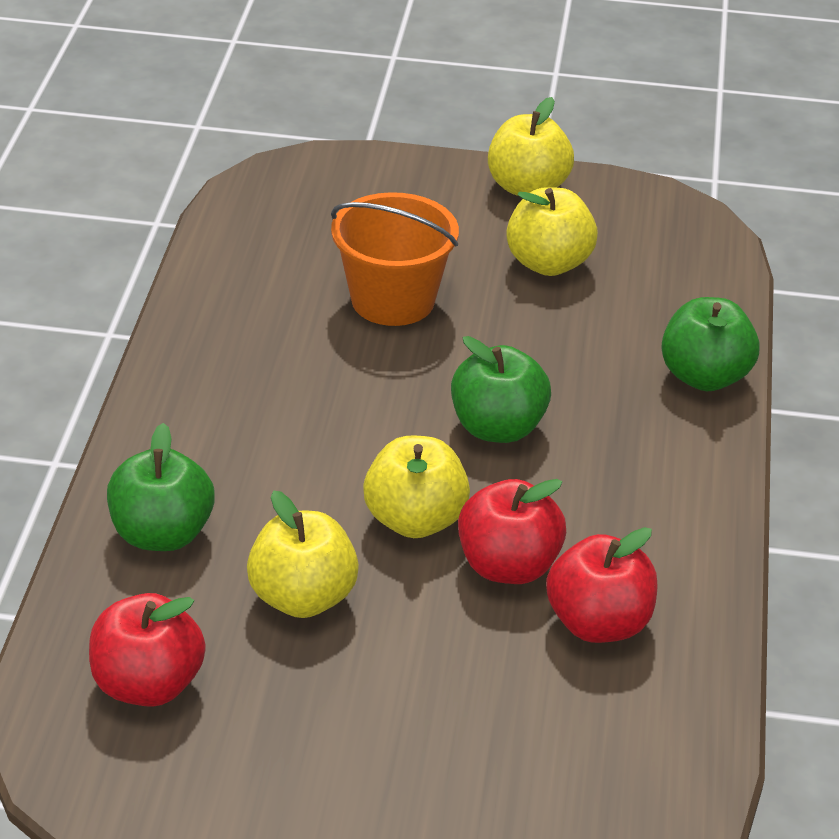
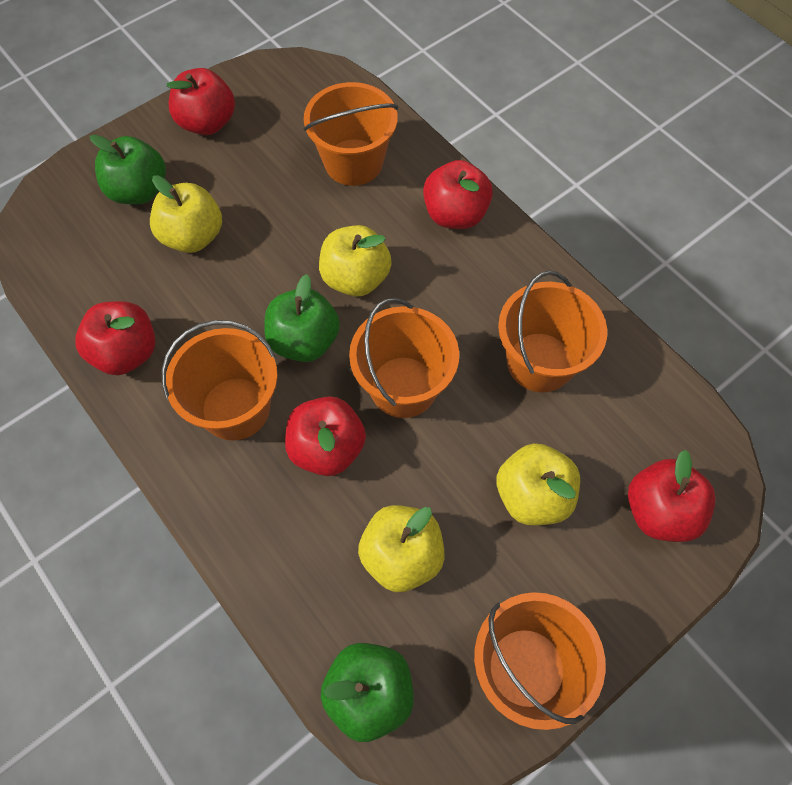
orange bucket: [331,192,459,326] = 1 -> [162,320,278,441] [303,82,398,186] [349,298,459,418] [474,592,606,730] [498,271,607,392] = 5
red apple: [89,593,206,707] [458,479,566,584] [546,527,658,643] = 3 -> [75,301,155,375] [167,68,235,135] [285,396,366,476] [423,160,493,229] [628,450,716,542] = 5

